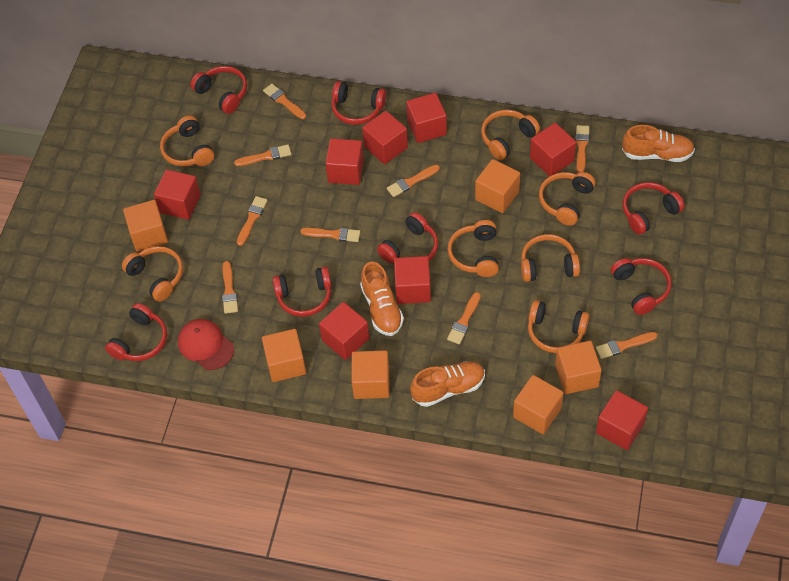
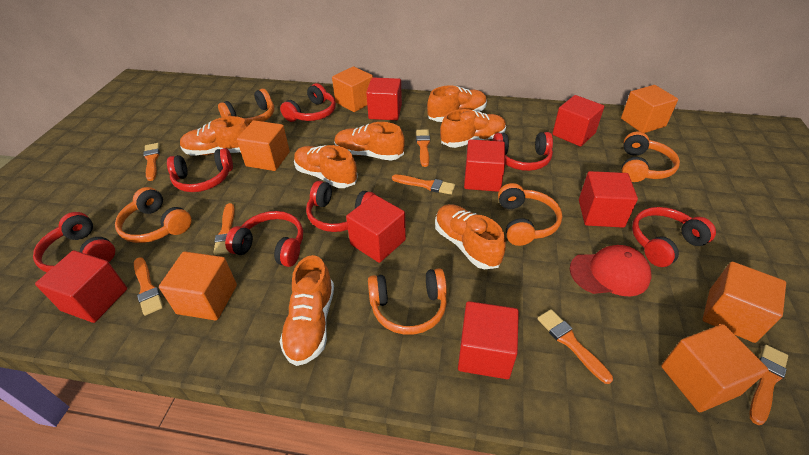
orange brush: [222,261,238,314] [234,144,291,166] [237,196,268,246] [263,84,306,119] [300,228,360,242] [387,165,440,197] [447,292,481,344] [575,125,589,173] [596,332,657,359] = 9 -> [134,257,163,316] [143,143,160,181] [213,203,235,255] [392,174,455,195] [416,129,430,167] [537,309,613,384] [749,345,788,425] = 7
orange headphones: [122,246,183,302] [160,116,214,167] [447,220,499,277] [481,110,540,160] [521,234,580,282] [528,300,589,353] [539,172,596,226] = 7 -> [115,187,192,243] [218,89,274,125] [368,268,447,335] [498,183,562,246] [621,131,680,182] = 5
orange shoe: [360,261,404,336] [410,361,485,407] [622,125,695,162] = 3 -> [180,116,248,156] [280,255,334,366] [294,145,358,188] [334,122,405,161] [427,85,487,122] [435,204,506,270] [440,109,506,148] = 7
red cube: [154,169,201,220] [319,302,369,360] [325,138,364,185] [362,111,408,164] [394,256,431,304] [406,93,447,143] [530,123,576,176] [596,390,648,450] = 8 -> [35,250,127,323] [346,195,406,263] [366,77,402,120] [458,301,519,379] [464,139,505,192] [552,95,604,146] [579,171,638,228] = 7

